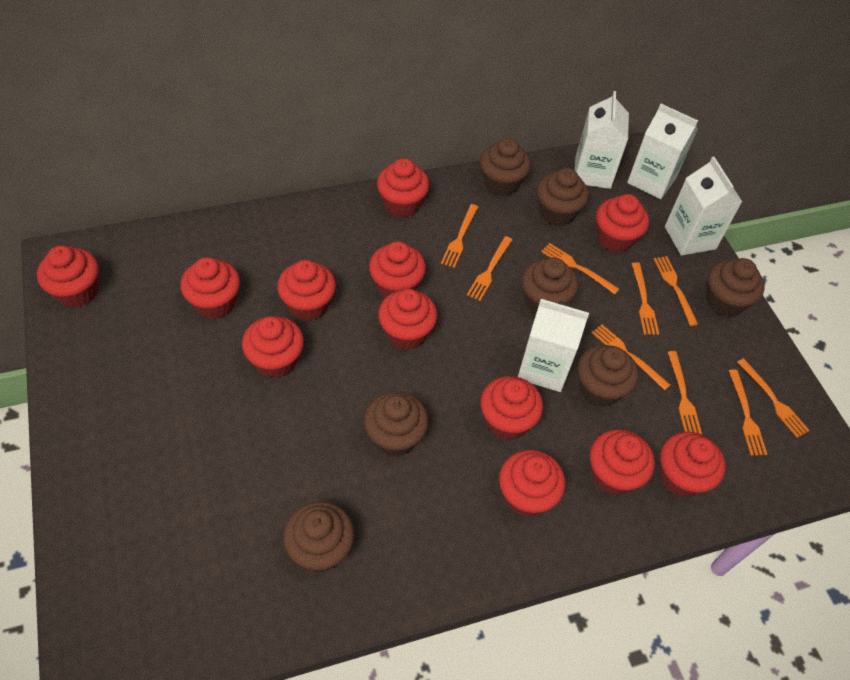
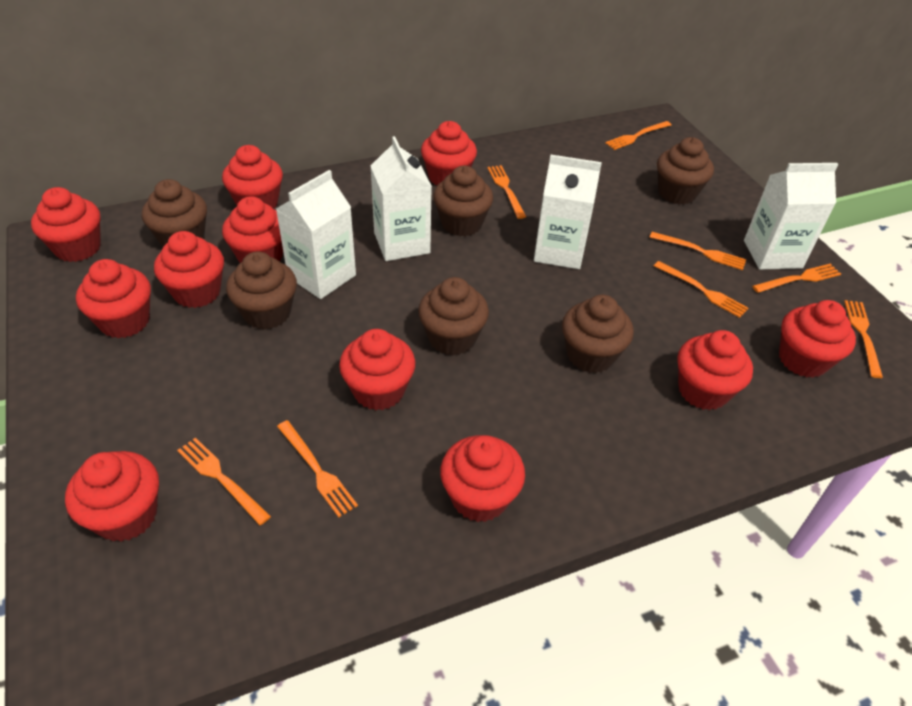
brown cupcake: [283,501,354,572] [364,391,429,457] [480,138,531,196] [522,257,578,314] [537,168,589,226] [577,345,638,407] [706,258,765,317] = 7 -> [142,179,207,247] [226,251,297,330] [418,277,489,355] [433,166,493,236] [562,295,634,373] [657,137,714,204] = 6
orange fork: [441,204,478,268] [467,236,512,301] [541,243,619,294] [592,324,670,390] [631,262,659,335] [654,256,698,326] [668,351,702,434] [729,369,767,456] [737,358,810,438] = 9 -> [177,438,271,525] [277,420,358,517] [488,165,526,219] [605,121,671,150] [649,232,747,270] [654,261,749,318] [752,264,841,293] [844,300,883,378] = 8
red cupcake: [37,245,99,308] [180,257,240,319] [242,316,304,378] [277,260,336,321] [369,241,426,298] [377,158,429,218] [378,289,437,350] [480,376,543,440] [499,450,565,517] [590,429,655,495] [596,194,649,252] [659,432,726,497] = 12 -> [31,187,101,262] [65,451,159,542] [76,259,151,338] [154,231,224,308] [222,145,283,208] [222,196,283,263] [339,329,415,410] [421,121,477,185] [440,435,525,522] [677,330,753,410] [779,300,856,378] = 11

